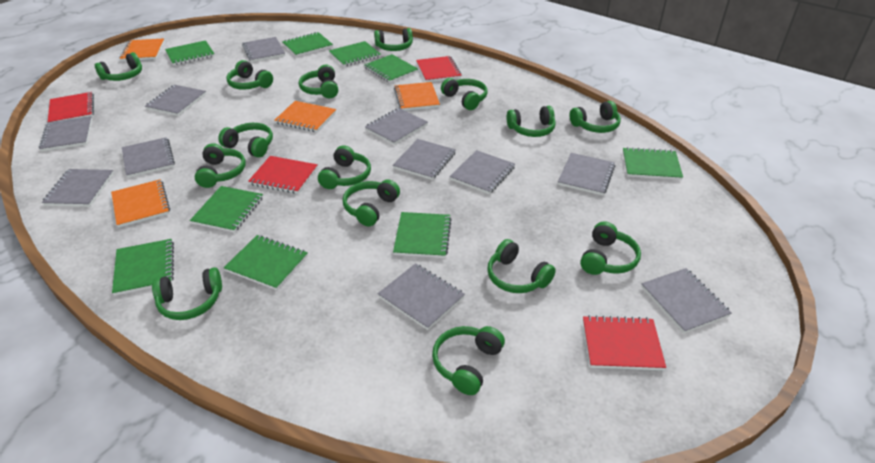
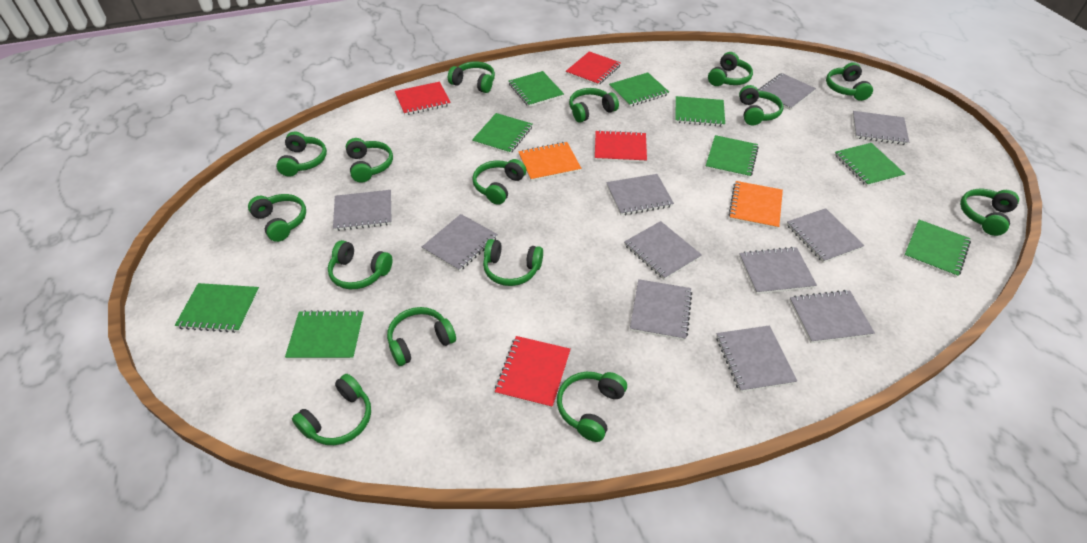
orange notebook: [111,179,170,228] [119,38,165,61] [274,101,336,132] [394,82,440,111] = 4 -> [518,142,582,181] [728,181,783,229] = 2

